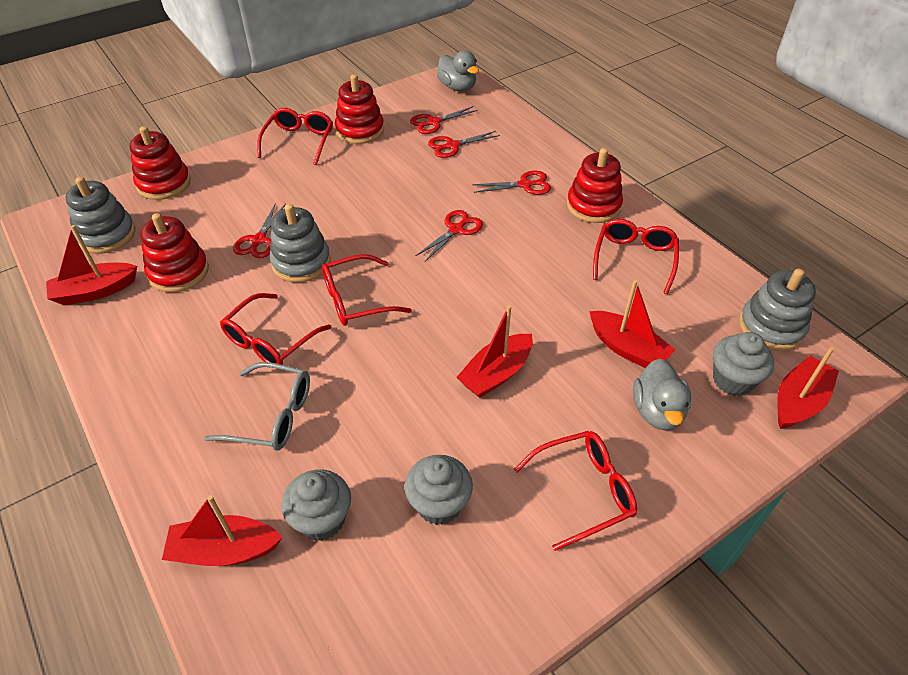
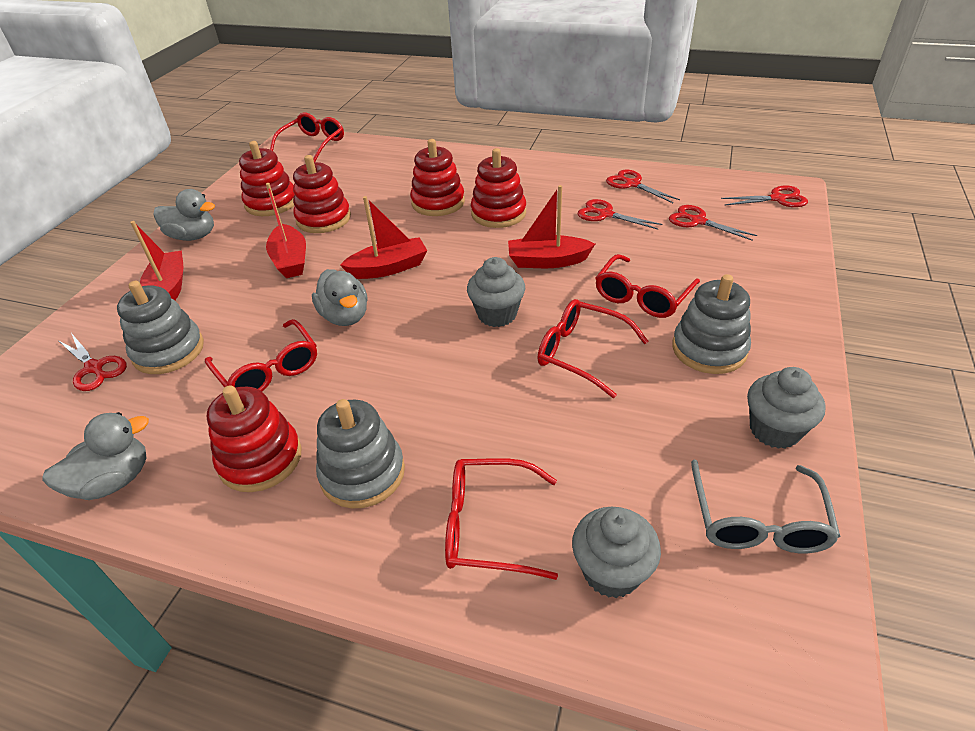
grey duck: [437,51,479,91] [633,358,691,431] = 2 -> [42,412,149,500] [153,189,215,241] [312,269,368,326] = 3
red boat: [46,225,137,306] [162,495,282,566] [456,305,533,398] [589,280,675,368] [777,347,839,429] = 5 -> [130,221,183,300] [266,183,306,278] [340,196,428,279] [508,185,595,268] = 4
red stacking toy: [130,126,191,200] [140,213,209,293] [335,74,384,144] [567,148,623,223] = 4 -> [207,385,302,492] [239,141,295,216] [293,155,351,233] [410,139,465,216] [471,148,526,228] = 5

